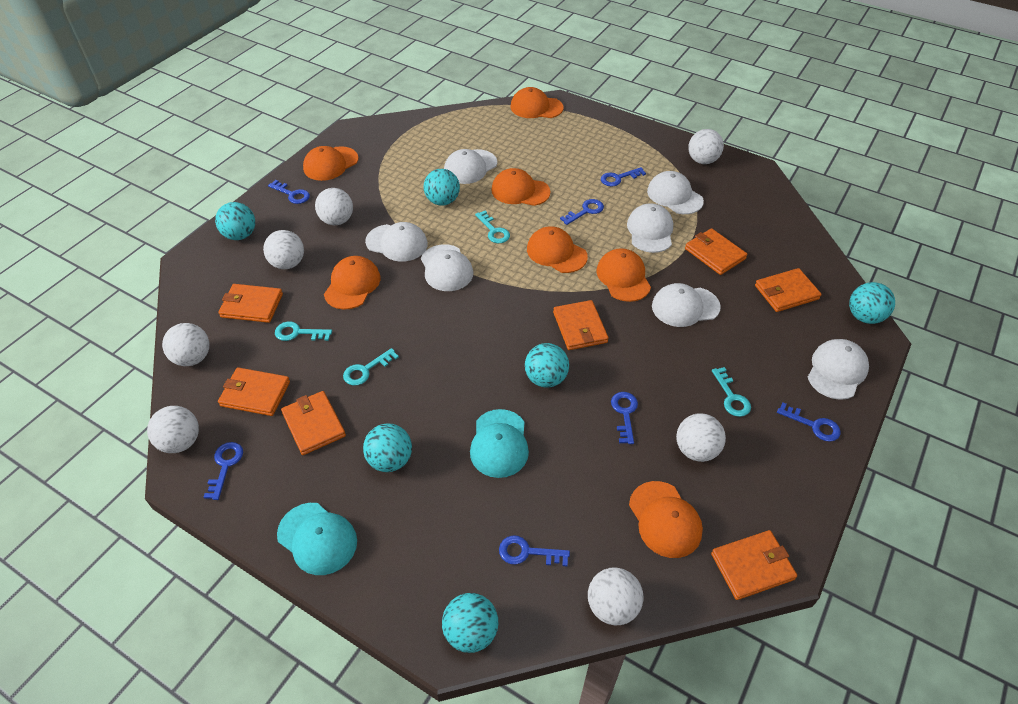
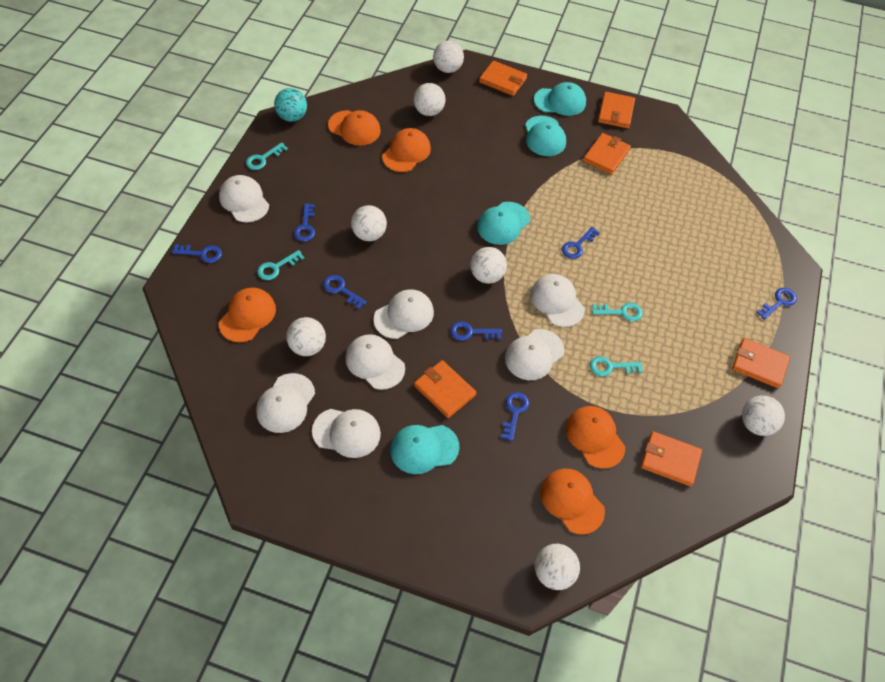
orange cap: [303,146,358,181] [324,256,380,310] [491,168,551,206] [510,87,563,118] [527,226,588,273] [596,248,651,302] [629,481,703,558] = 7 -> [219,288,276,342] [328,110,381,146] [382,128,431,172] [540,469,605,535] [566,406,625,469] = 5
orange wallet: [218,284,283,323] [218,367,290,416] [281,391,346,455] [553,300,609,350] [685,228,747,275] [711,530,797,600] [755,268,822,312] = 7 -> [414,360,476,418] [479,61,527,96] [583,133,631,175] [598,92,635,129] [641,431,702,487] [732,338,790,389] = 6
turquoise ball: [215,202,255,240] [363,424,412,472] [424,169,460,206] [442,593,498,653] [525,343,569,388] [849,282,895,324] = 6 -> [274,88,307,122] = 1
turquoise cap: [277,503,357,575] [470,409,529,478] = 2 -> [390,425,459,474] [477,202,530,245] [525,116,566,156] [534,82,586,116] = 4

